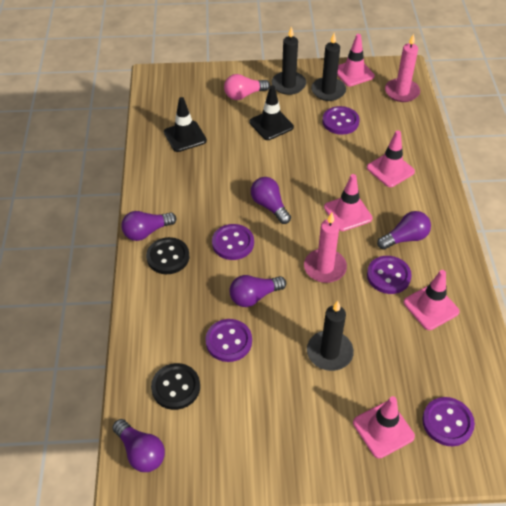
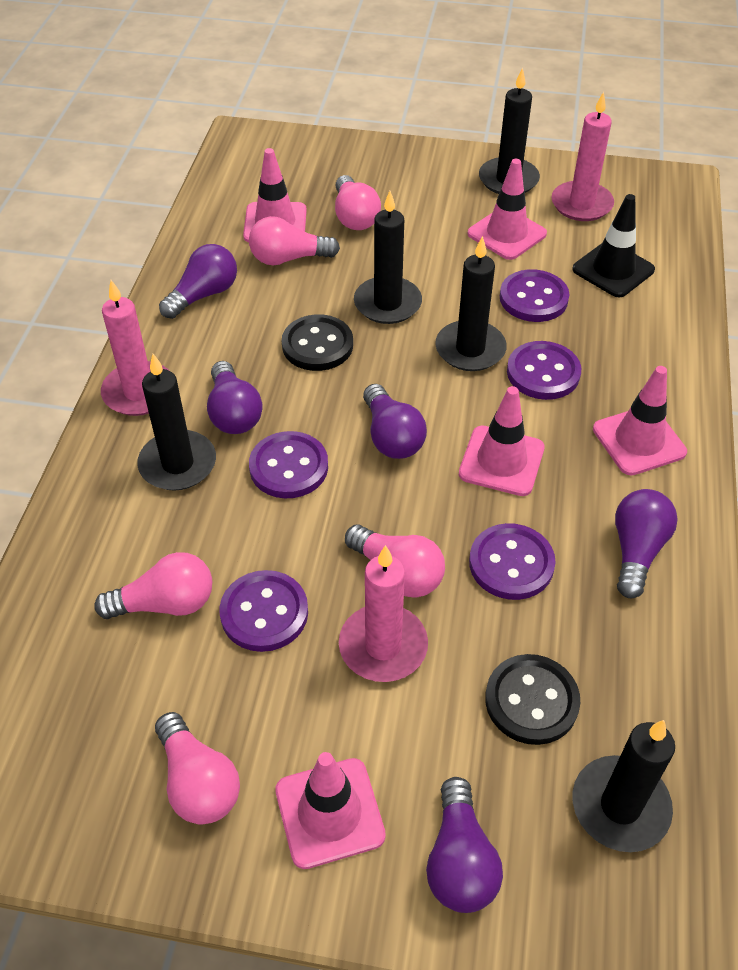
black candle: [272,26,306,95] [307,301,354,371] [311,33,346,101] = 3 -> [137,354,216,491] [354,191,422,324] [435,236,507,371] [479,67,540,194] [572,720,675,852] = 5
black traffic cone: [164,97,207,152] [249,85,294,140] = 2 -> [572,194,655,297] = 1
pink candle: [304,213,347,283] [385,34,420,102] = 2 -> [101,280,170,416] [339,545,428,682] [551,92,614,221] = 3
pink light bulb: [224,74,270,100] = 1 -> [94,552,212,619] [155,712,240,824] [249,216,340,265] [335,175,381,230] [345,524,445,597] = 5

